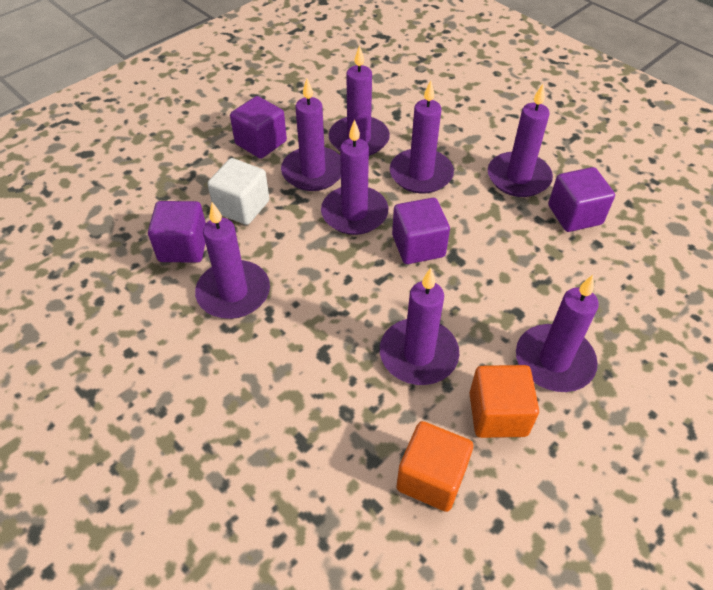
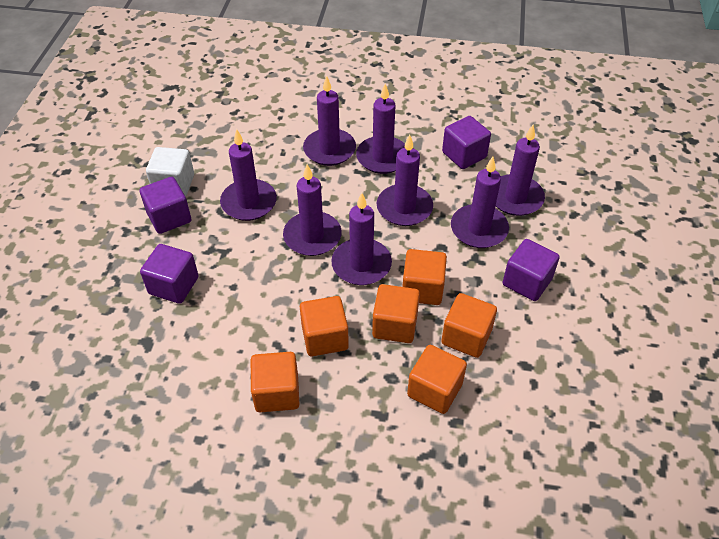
orange cube: [396,421,473,512] [469,365,539,438] = 2 -> [251,352,299,412] [300,296,349,356] [372,284,420,343] [402,249,447,305] [407,345,467,414] [441,293,497,358] = 6

